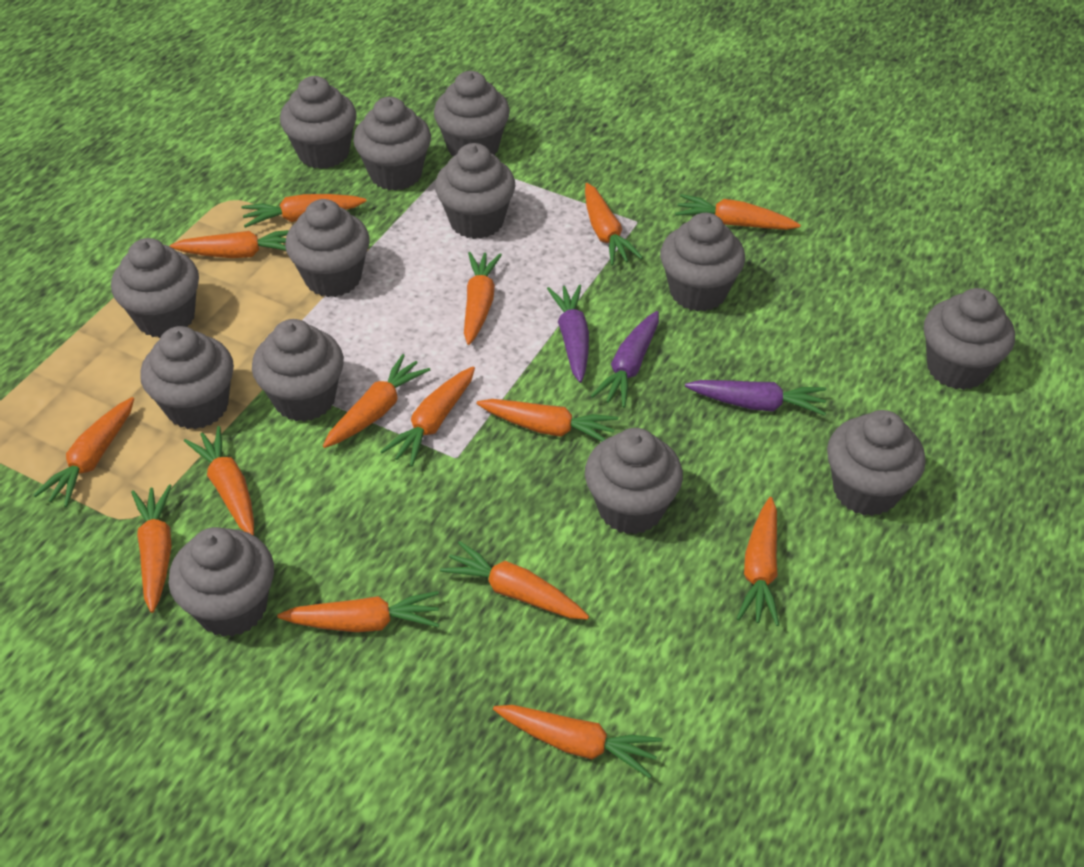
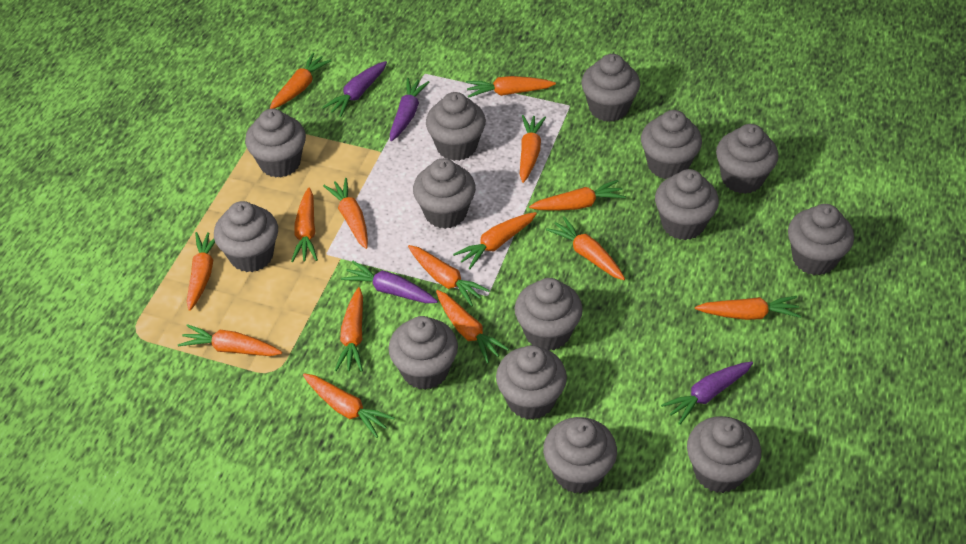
grey cupcake: [111,238,199,338] [140,326,234,429] [168,527,274,637] [252,319,344,422] [280,76,357,169] [285,199,370,297] [353,97,431,191] [434,71,510,156] [435,143,515,239] [585,428,683,534] [660,213,745,311] [827,410,926,516] [924,288,1015,390] = 13 -> [214,201,278,272] [245,109,306,178] [389,316,458,390] [413,158,476,229] [426,92,486,161] [496,345,567,420] [515,278,583,350] [543,417,617,494] [581,54,640,122] [641,110,702,179] [655,169,719,240] [687,416,761,493] [716,124,778,194] [788,204,854,276] = 14
purple carrot: [547,284,589,383] [591,311,659,408] [685,380,826,416] = 3 -> [322,61,387,117] [341,261,438,303] [390,78,429,141] [661,362,753,425] = 4

